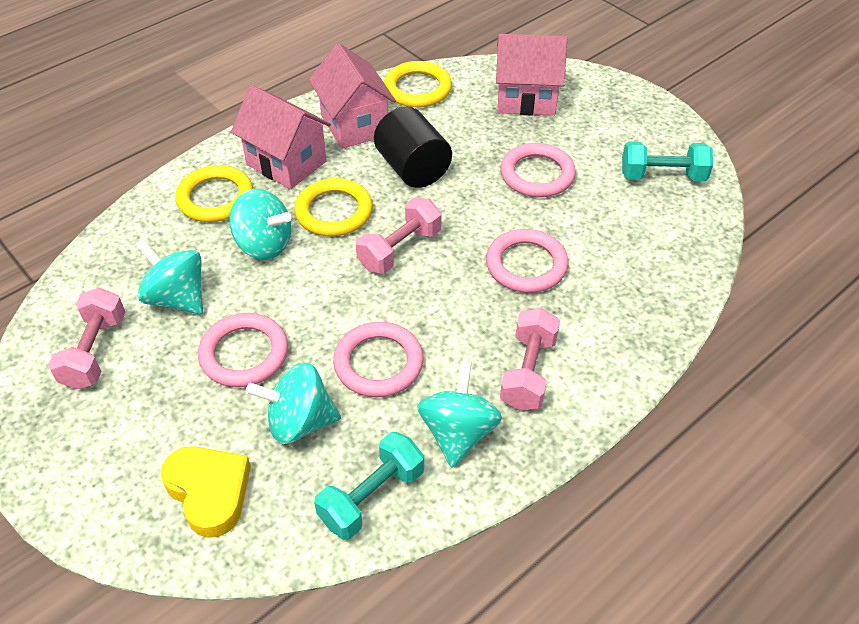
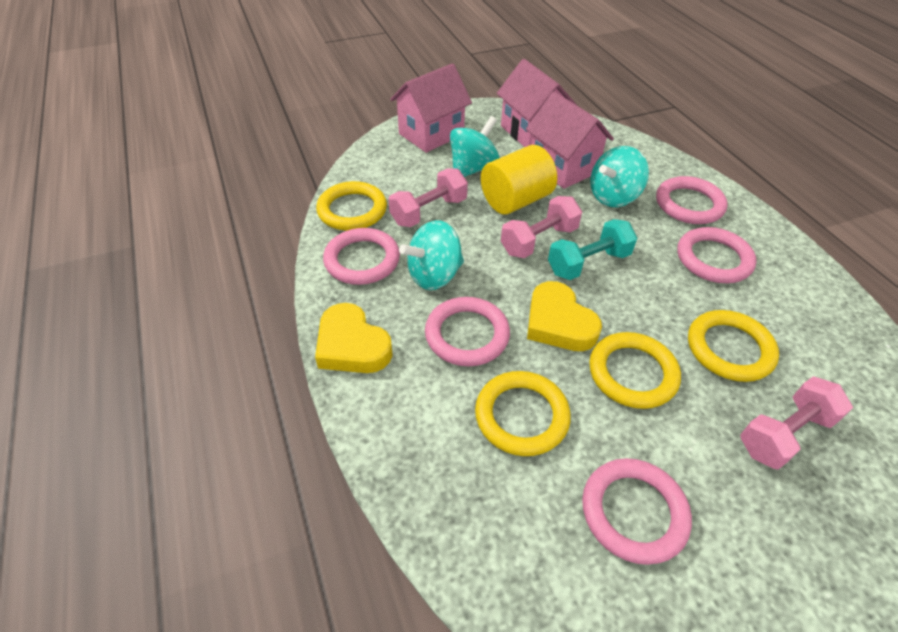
black cylinder: [374,106,452,188] = 1 -> none = 0
pink ring: [198,313,288,387] [333,322,423,397] [486,229,568,293] [500,143,576,197] = 4 -> [323,228,400,285] [425,297,510,366] [582,458,692,565] [656,176,728,224] [677,227,757,283] = 5
turquoise dumbbell: [314,432,424,539] [622,141,713,181] = 2 -> [548,219,637,280] = 1
turquoise spinning top: [136,239,203,315] [229,189,291,260] [246,362,341,444] [417,361,502,467] = 4 -> [399,220,464,290] [450,116,500,177] [590,146,649,207] = 3
yellow cylinder: none = 0 -> [481,145,557,215] = 1
yellow heart: [161,446,251,538] = 1 -> [315,303,393,373] [527,281,602,351] = 2
yellow ring: [175,165,253,222] [294,178,373,236] [384,61,452,108] = 3 -> [316,181,387,231] [475,371,571,456] [589,332,681,409] [688,310,779,382] = 4

